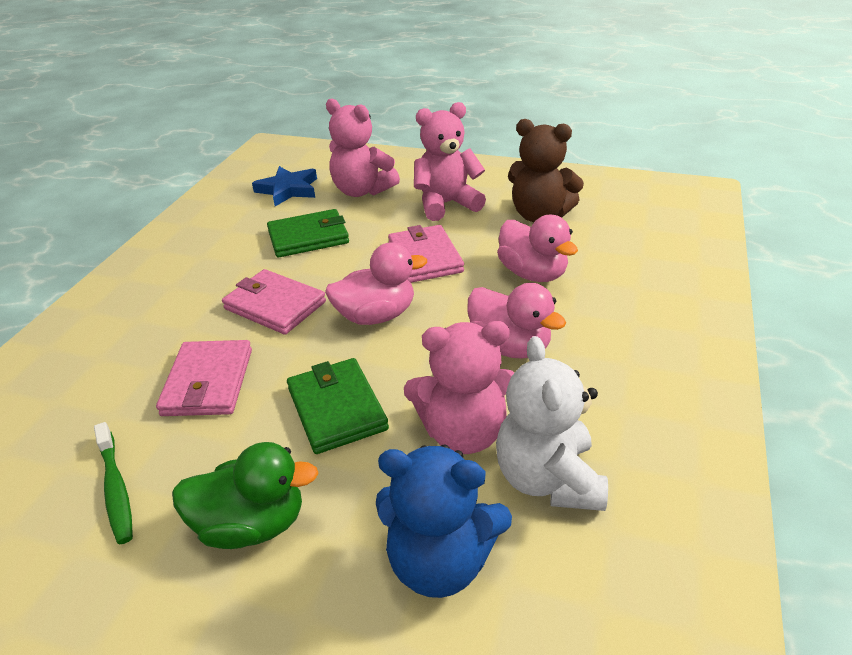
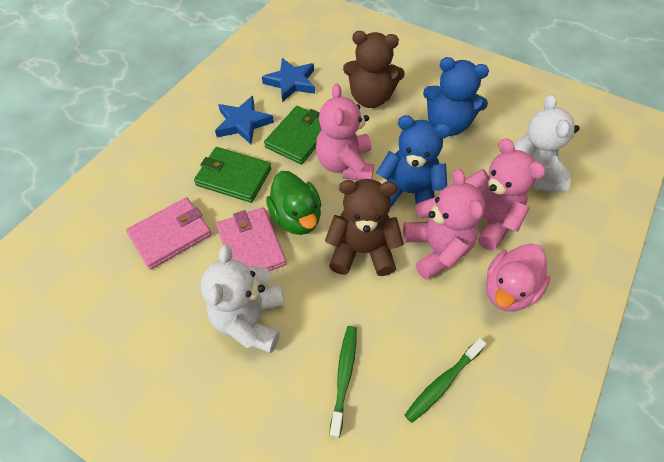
blue star: [252,166,317,206] = 1 -> [215,96,274,144] [262,58,315,102] = 2
blue teddy bear: [376,445,512,598] = 1 -> [376,115,452,218] [423,57,489,136] = 2
brown teddy bear: [508,119,584,222] = 1 -> [325,179,404,276] [343,31,405,108] = 2
green toothbrush: [94,422,133,544] = 1 -> [329,326,357,438] [405,338,486,423] = 2
pink duck: [325,242,427,325] [468,283,566,359] [497,215,578,282] = 3 -> [486,243,551,312] = 1
pink wallet: [156,340,252,416] [222,269,326,335] [388,225,464,283] = 3 -> [126,197,212,269] [216,207,287,271] = 2
white teddy bear: [496,336,608,511] = 1 -> [201,244,284,353] [514,94,580,193] = 2

